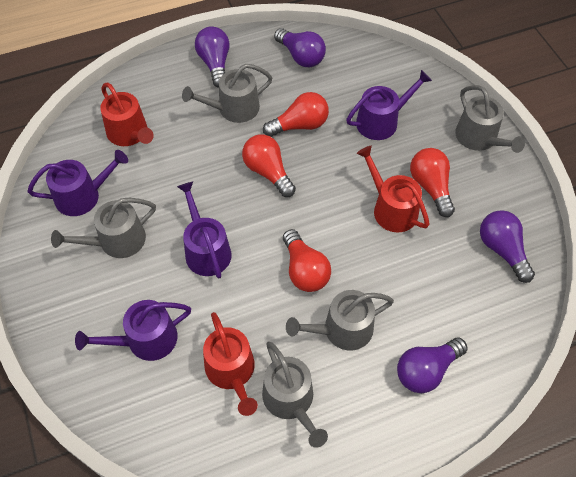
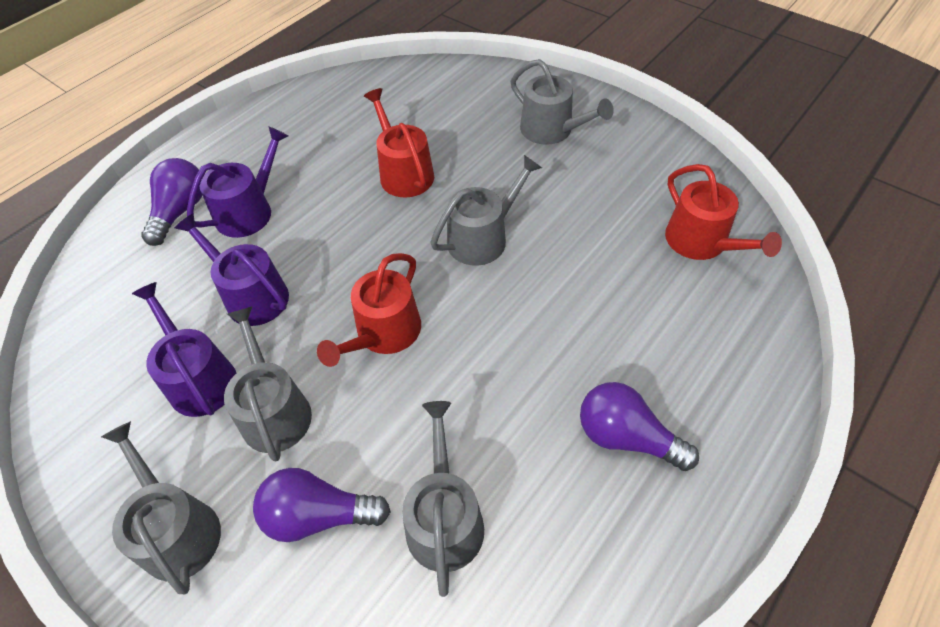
purple light bulb: [195,26,230,88] [274,28,326,67] [397,338,468,393] [480,210,535,283] = 4 -> [141,158,202,246] [253,468,391,542] [580,382,699,471] = 3
purple watering can: [28,150,128,216] [75,300,191,361] [177,182,231,278] [346,70,432,140] = 4 -> [132,282,236,417] [175,213,289,326] [187,126,288,238] = 3
red light bulb: [242,134,296,197] [263,92,329,137] [283,229,331,292] [410,148,455,217] = 4 -> none = 0

